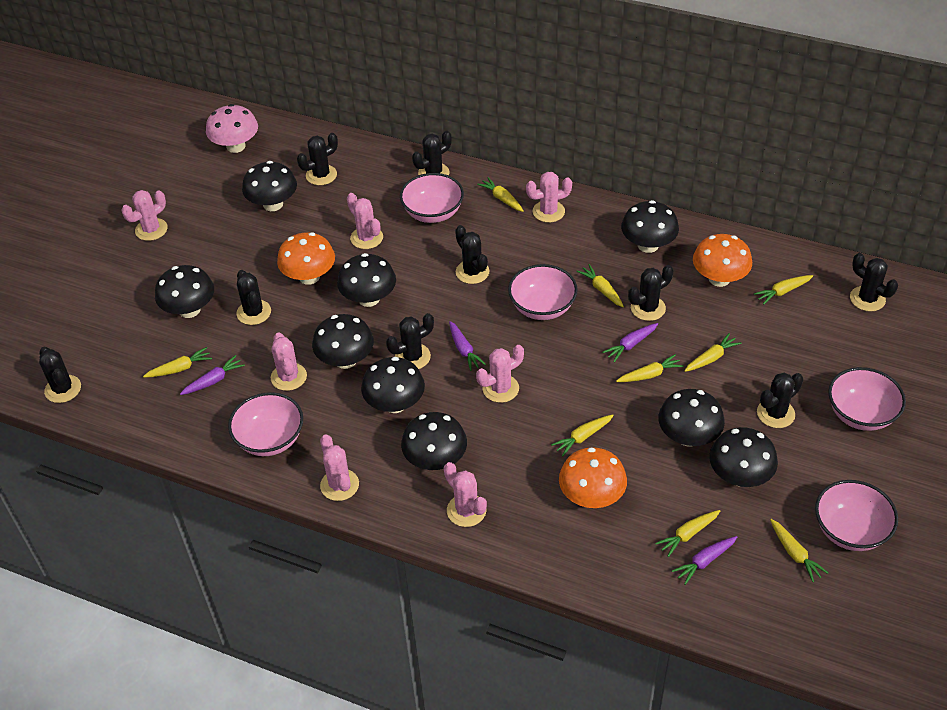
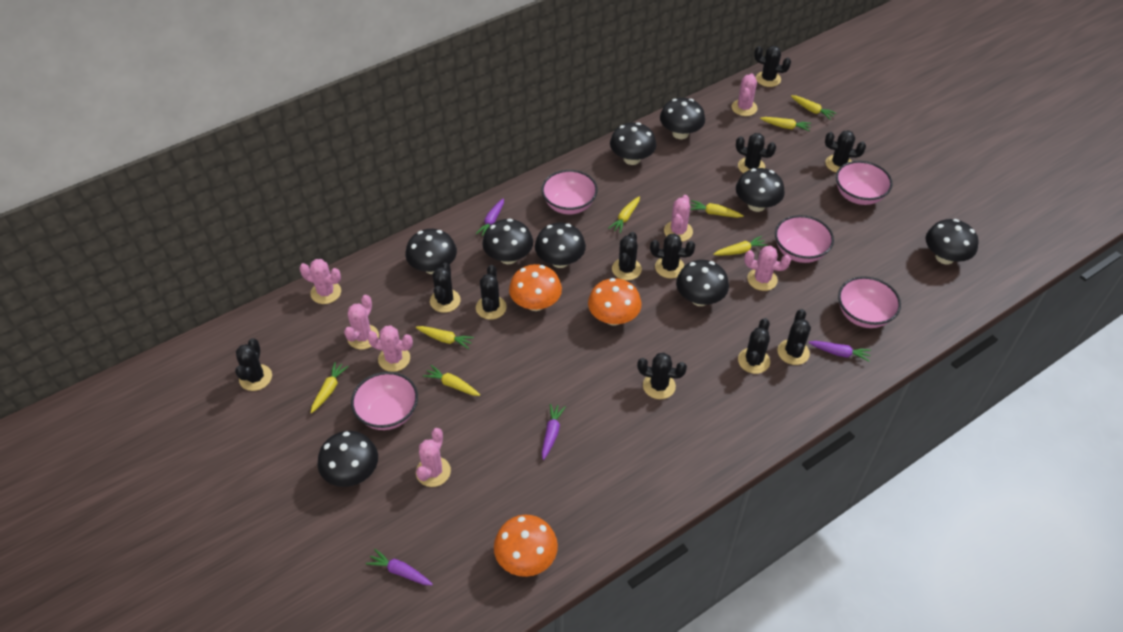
black cactus: [39,347,81,403] [237,270,271,325] [297,133,338,185] [386,313,434,369] [412,131,451,176] [455,225,490,284] [628,265,673,321] [757,373,803,428] [850,253,898,312] = 9 -> [235,338,272,391] [430,263,461,313] [476,265,507,320] [612,232,642,280] [637,353,687,399] [650,233,695,279] [736,133,776,174] [738,318,770,374] [754,46,791,87] [777,309,811,365] [825,130,866,173] = 11
pink mushroom: [206,104,258,153] = 1 -> none = 0
yellow carrot: [143,347,212,378] [477,177,524,212] [551,415,614,457] [576,264,624,307] [616,354,684,382] [655,510,720,557] [684,333,742,372] [754,275,813,305] [770,519,828,582] = 9 -> [311,362,349,413] [416,326,474,349] [423,365,480,396] [608,196,640,233] [690,200,744,218] [713,236,768,256] [760,117,811,132] [791,95,837,120] = 8

